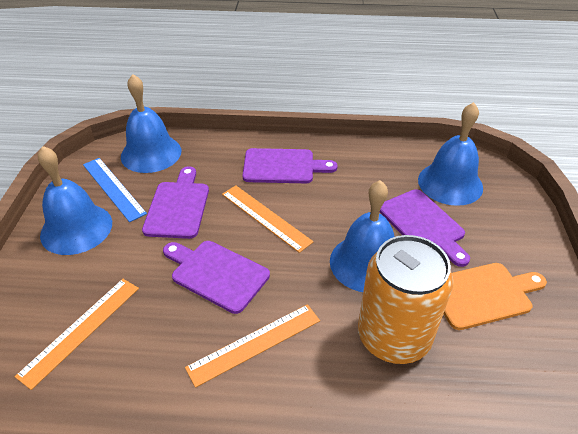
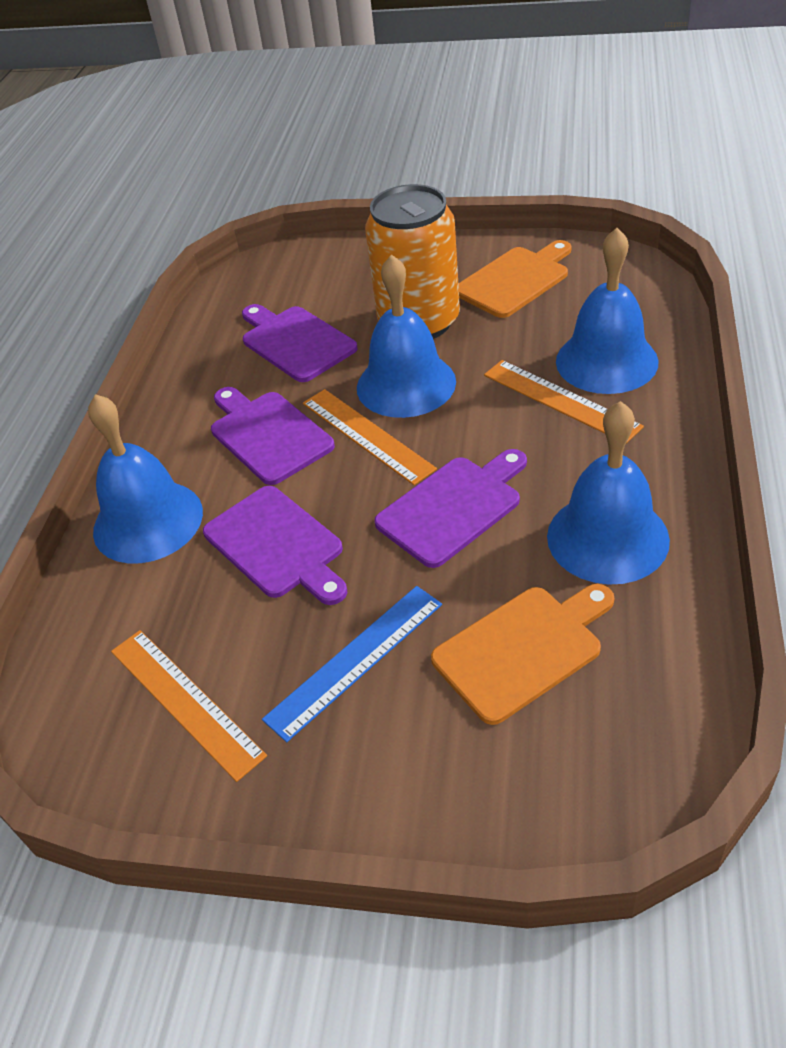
orange cutting board: [444,263,547,330] = 1 -> [431,584,614,725] [458,240,571,318] = 2

